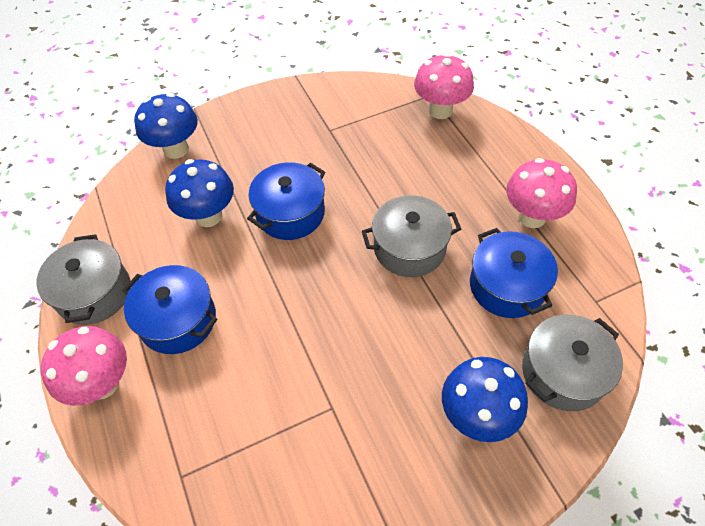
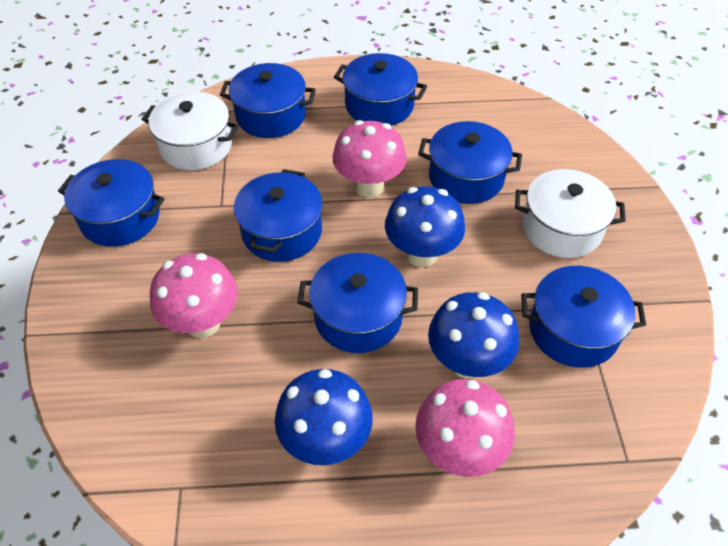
blue pot: [122,265,217,354] [247,162,325,240] [470,228,558,318] = 3 -> [58,159,164,247] [220,63,316,138] [234,169,323,262] [297,253,418,353] [334,53,427,126] [418,121,522,204] [521,266,646,368] = 7
grey pot: [36,234,130,325] [362,195,461,277] [522,315,623,411] = 3 -> none = 0
white pot: none = 0 -> [142,92,239,170] [515,169,626,258] = 2

